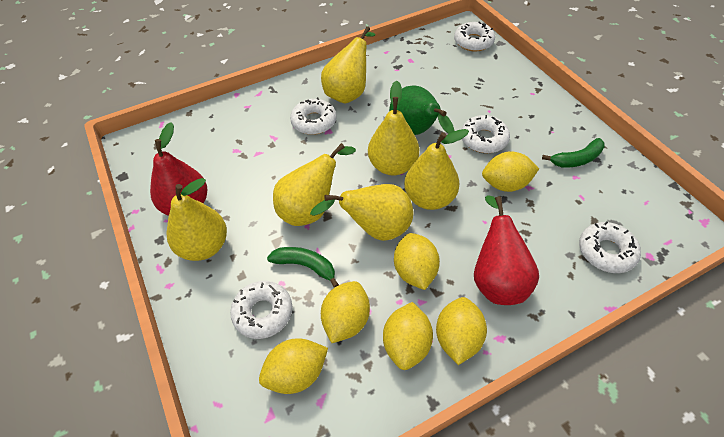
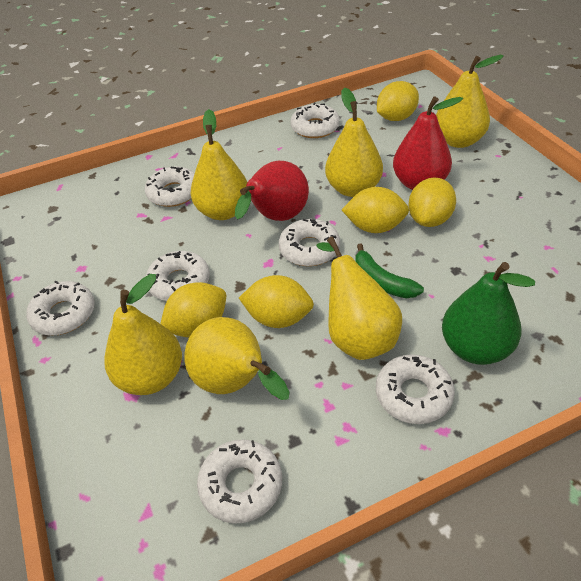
green banana: [267,247,339,288] [542,138,605,168] = 2 -> [356,244,424,298] = 1
white donut: [230,281,292,339] [290,97,337,135] [454,22,495,51] [462,115,510,153] [579,221,641,273] = 5 -> [26,281,95,336] [145,166,195,207] [146,251,210,301] [197,439,282,524] [279,219,340,266] [290,102,340,138] [376,355,455,424] = 7
yellow lemon: [259,338,328,394] [321,281,370,343] [383,302,433,370] [394,233,440,290] [436,297,487,365] [482,151,539,192] = 6 -> [160,282,226,337] [239,275,314,328] [342,187,409,233] [377,81,419,121] [408,177,456,227] = 5

